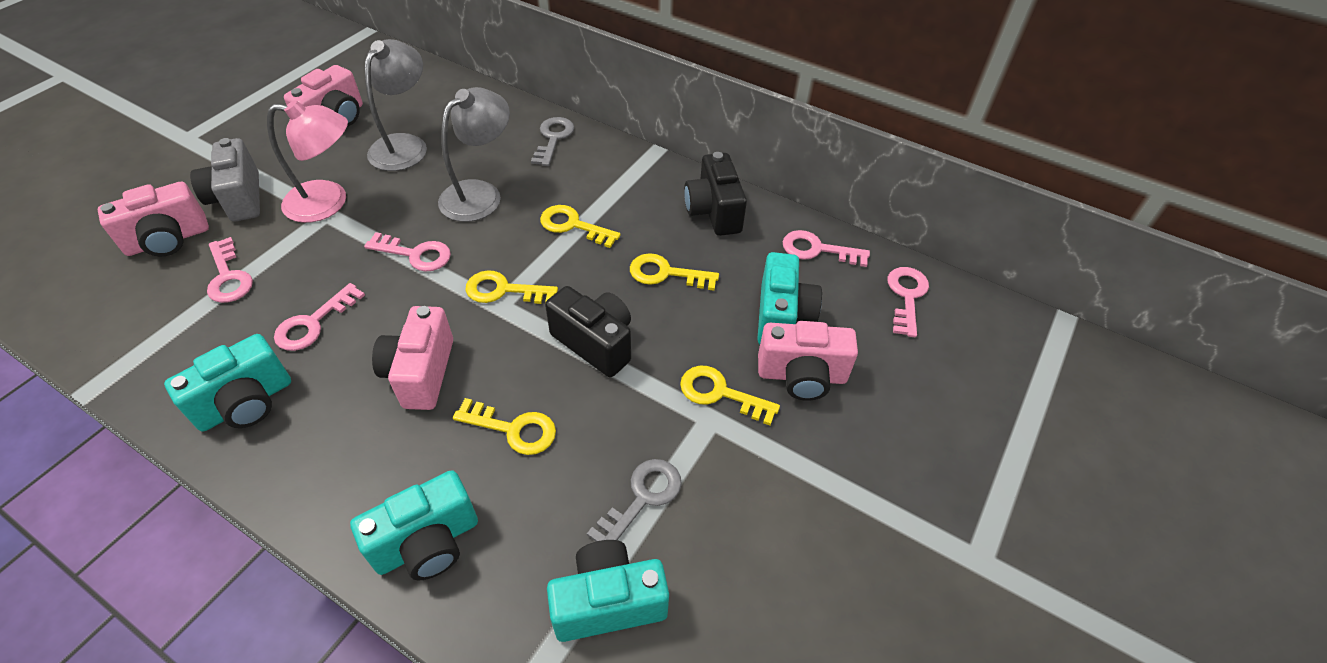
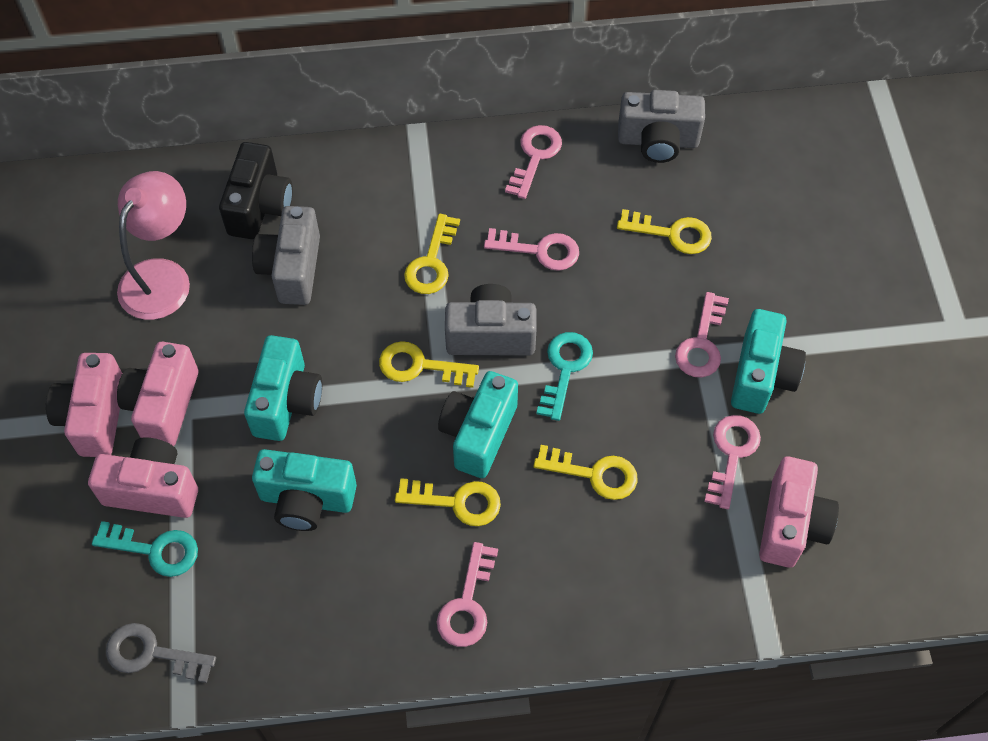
black camera: [545,286,631,377] [684,152,747,236] = 2 -> [219,142,293,239] = 1
grey camera: [190,138,260,222] = 1 -> [252,206,320,305] [445,284,537,356] [618,90,705,163] = 3
grey key: [531,117,574,166] [587,459,682,542] = 2 -> [106,623,216,683] = 1
grey lamp: [365,39,427,171] [438,87,510,222] = 2 -> none = 0
turquoise key: none = 0 -> [92,521,198,577] [536,332,593,421] = 2

